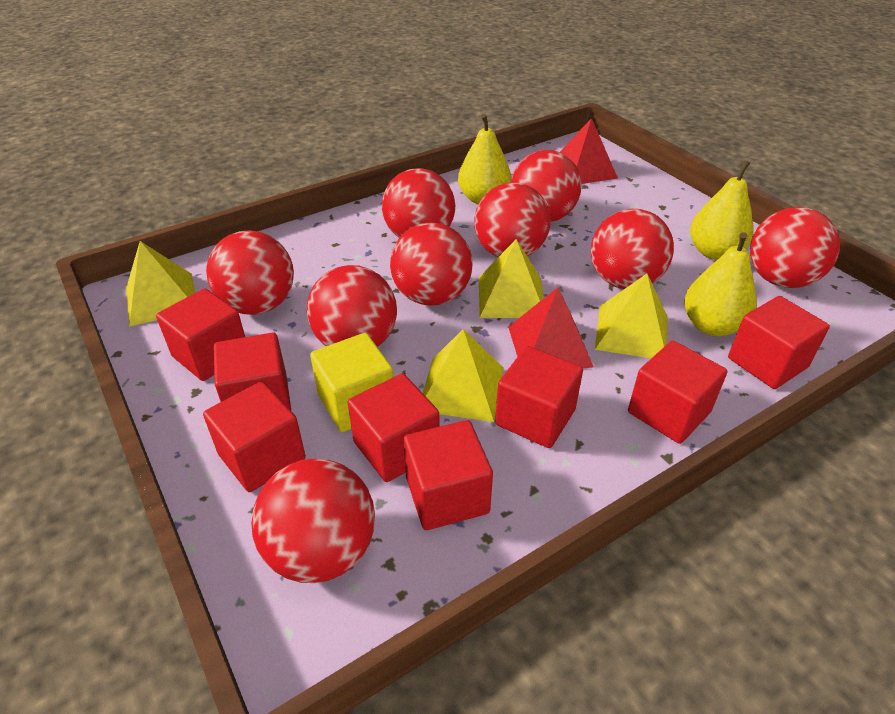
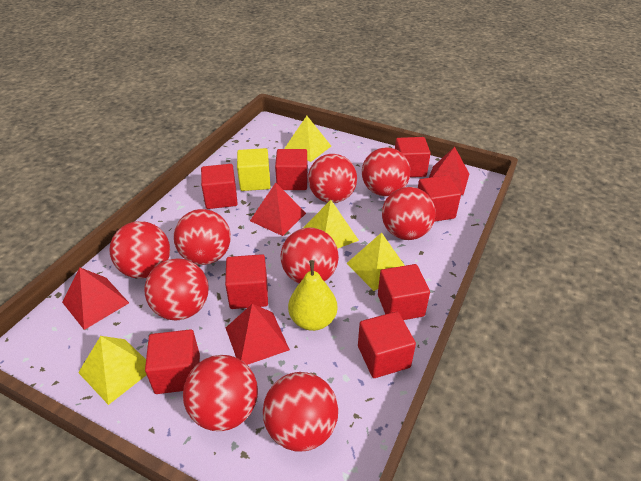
red pyramid: [508,288,594,368] [560,118,618,184] = 2 -> [62,268,129,330] [226,304,290,365] [250,183,306,236] [429,147,469,195] = 4
yellow pear: [458,114,511,204] [684,232,757,336] [690,160,754,260] = 3 -> [288,260,337,331] = 1

